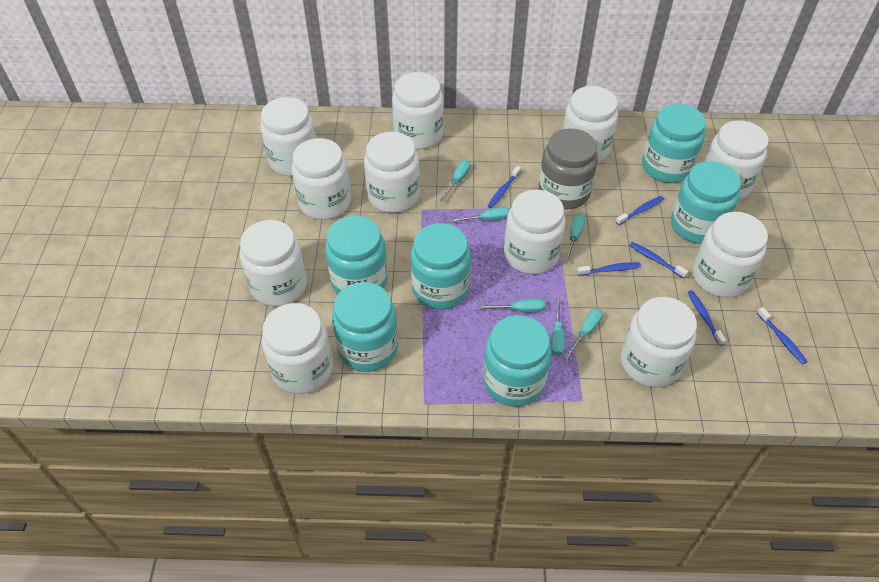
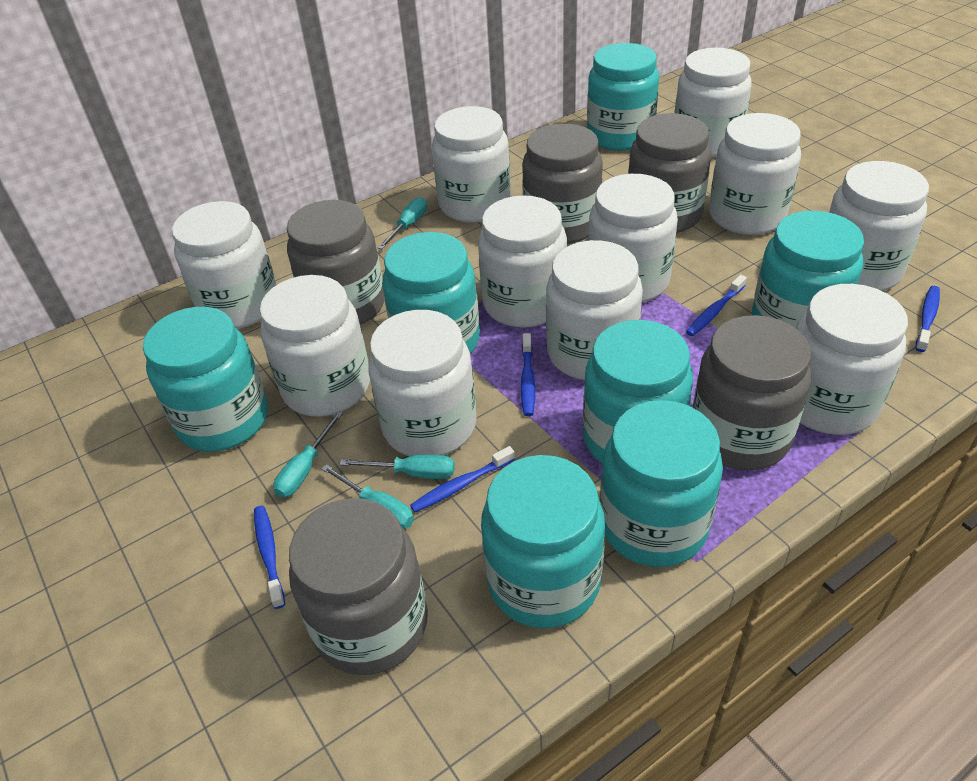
blue toothbrush: [488,166,521,208] [577,262,641,276] [616,196,664,225] [629,242,688,278] [688,290,726,346] [757,307,808,364] = 6 -> [254,506,285,609] [410,446,515,512] [521,333,535,416] [686,275,747,336] [915,286,940,352] = 5
grey jar: [539,128,598,209] = 1 -> [287,200,385,325] [289,498,428,675] [522,124,603,244] [628,113,711,233] [692,315,812,470] = 5
turquoise jar: [325,215,388,294] [332,282,398,372] [410,223,471,310] [483,315,552,407] [642,104,706,183] [671,161,741,244] = 6 -> [143,307,268,452] [382,232,480,354] [481,455,605,628] [583,320,693,464] [587,43,659,151] [600,400,723,567] [752,211,864,328] = 7
turquoise screwdriver: [440,160,471,201] [449,207,510,223] [477,298,545,312] [551,297,565,356] [564,308,603,360] [565,214,585,262] = 6 -> [273,411,343,498] [322,464,414,529] [339,455,455,479] [378,197,427,249] = 4

